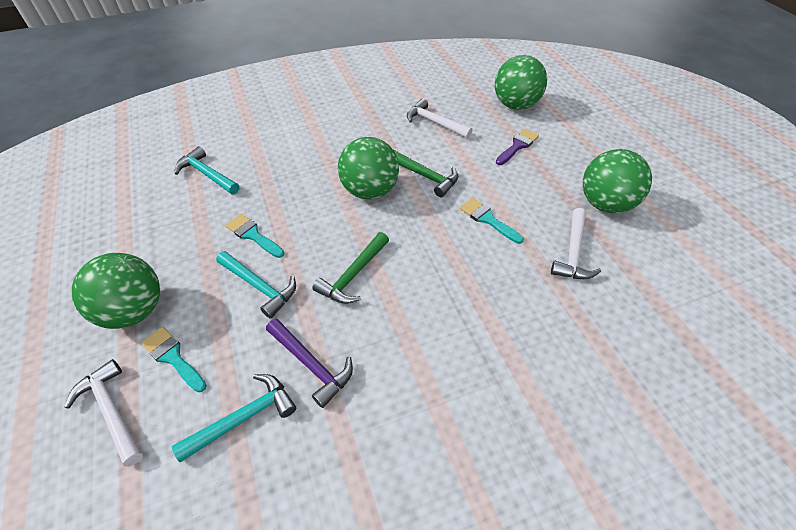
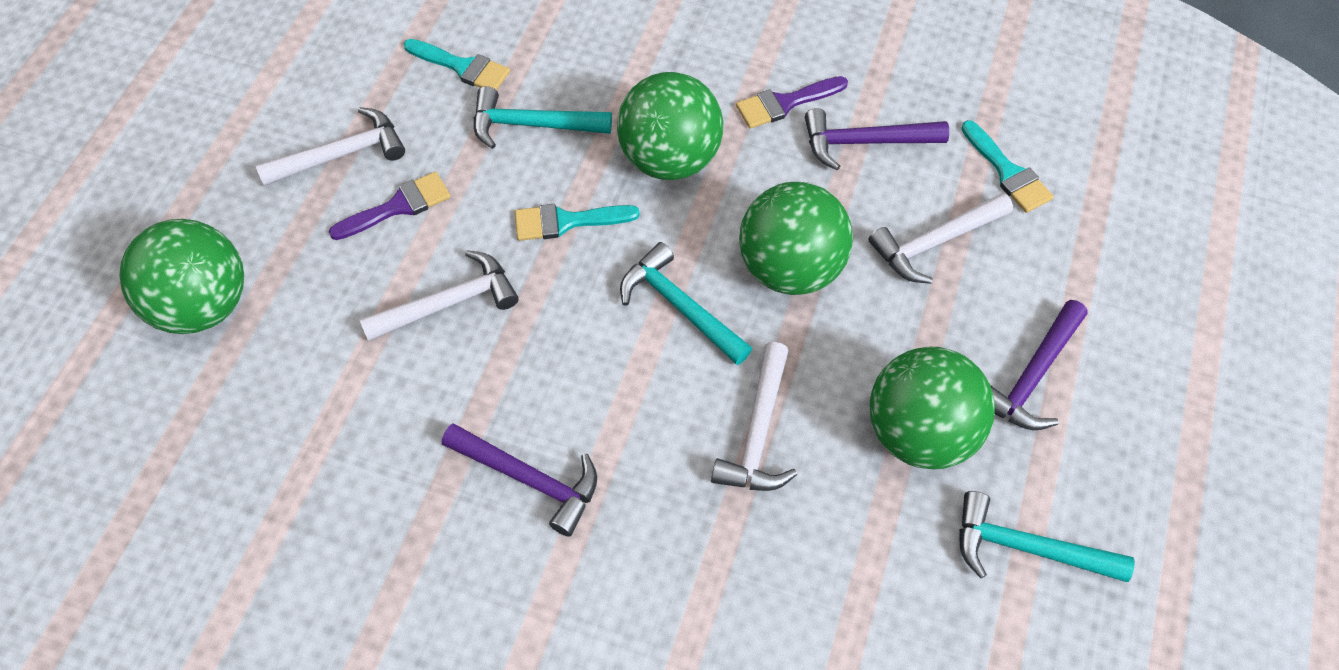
green hammer: [313,232,389,304] [394,150,458,197] = 2 -> none = 0
purple brush: [496,129,539,165] = 1 -> [329,172,451,240] [736,76,848,129] = 2
purple hammer: [266,318,353,408] = 1 -> [442,423,597,537] [805,108,949,170] [990,300,1088,430] = 3
white hammer: [65,359,143,467] [407,98,473,138] [551,208,601,279] = 3 -> [256,107,405,186] [359,250,519,341] [711,342,797,491] [869,193,1013,284] = 4

